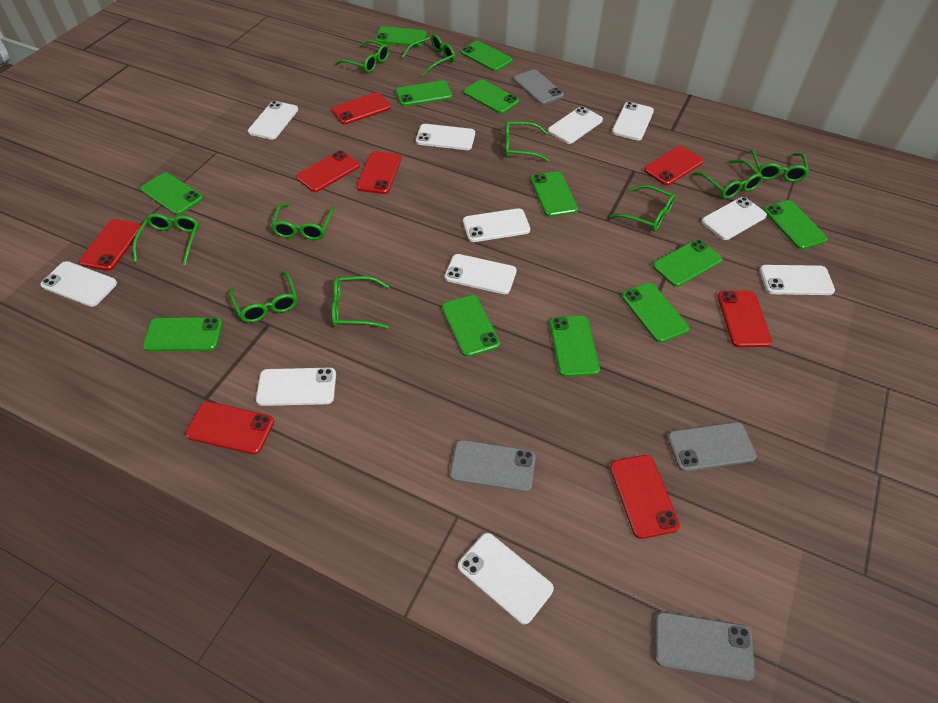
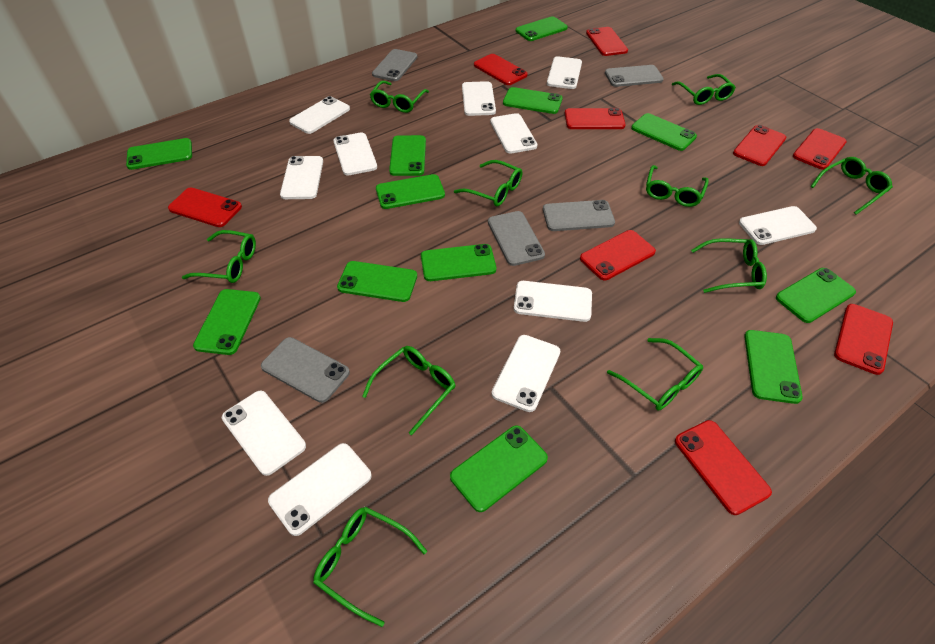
grey phone: [450,440,536,492] [513,70,564,105] [655,612,755,681] [667,422,757,472] = 4 -> [261,337,350,403] [372,49,417,81] [488,211,545,266] [543,200,615,231] [605,65,664,87] = 5
red phone: [79,219,141,271] [185,402,274,454] [296,151,360,192] [332,92,391,125] [356,151,401,194] [610,455,680,539] [644,146,703,185] [718,291,772,347] = 8 -> [168,188,242,227] [474,54,528,85] [565,108,626,129] [580,230,656,280] [586,27,628,56] [675,420,772,515] [733,125,786,166] [793,128,847,170] [834,304,893,375] = 9

